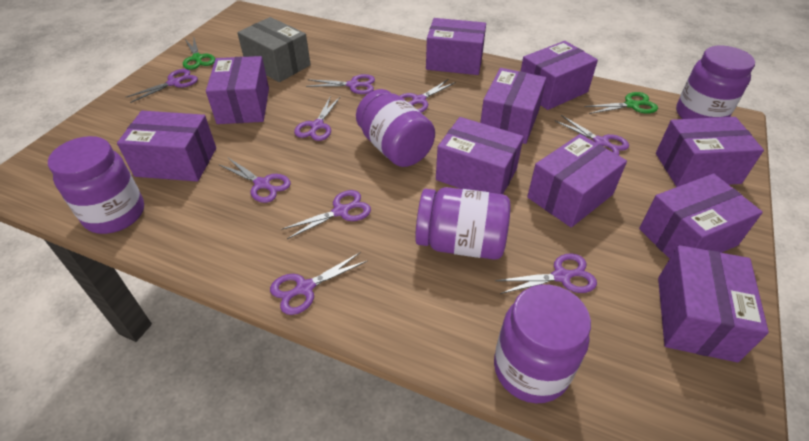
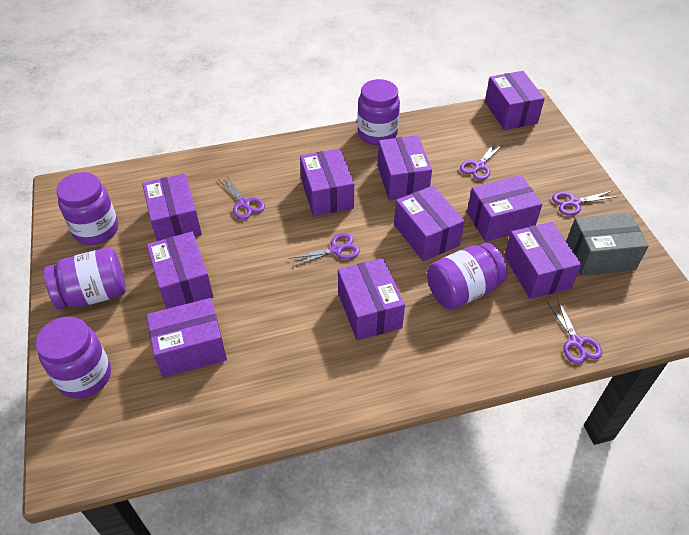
green scissors: [183,38,215,70] [585,92,658,114] = 2 -> none = 0
purple scissors: [127,69,198,103] [218,158,291,203] [270,253,367,315] [281,190,371,239] [294,96,340,141] [306,74,375,94] [400,79,456,113] [495,253,597,294] [554,115,629,156] = 9 -> [219,176,265,220] [289,233,360,267] [460,141,504,180] [547,298,602,364] [552,191,618,216] = 5

